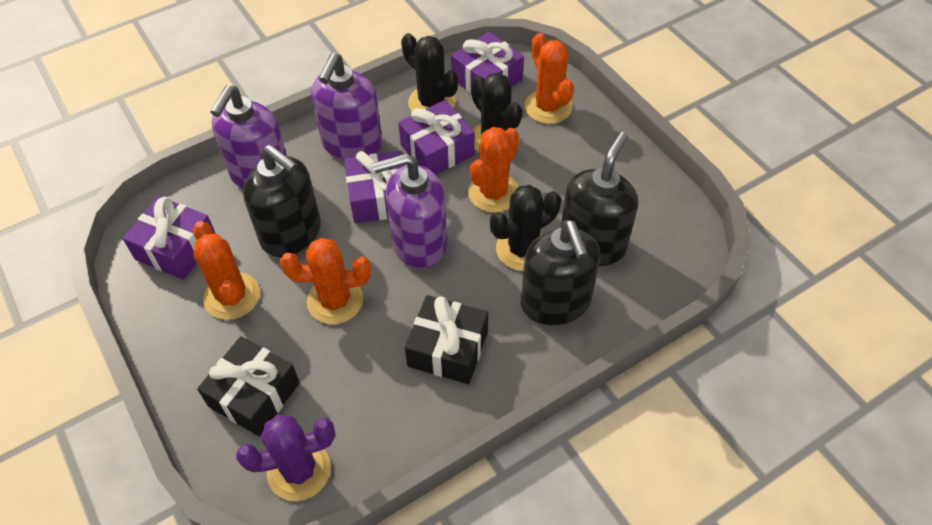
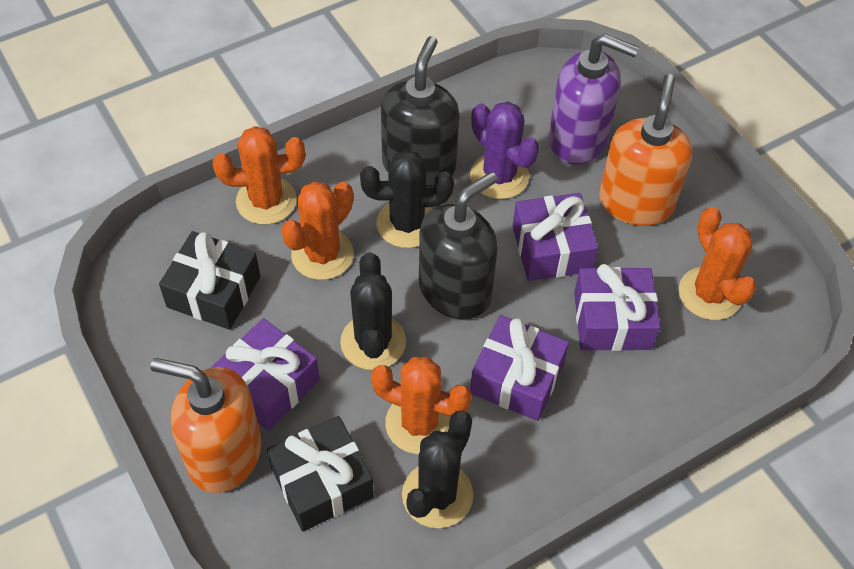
black soap dispenser: [243,145,321,257] [521,220,600,325] [561,132,638,266] = 3 -> [381,36,459,188] [419,172,498,320] = 2
orange soap dispenser: none = 0 -> [151,358,262,493] [599,74,692,226] = 2
purple soap dispenser: [210,85,287,189] [311,53,383,161] [372,153,447,269] = 3 -> [549,34,639,165] = 1

